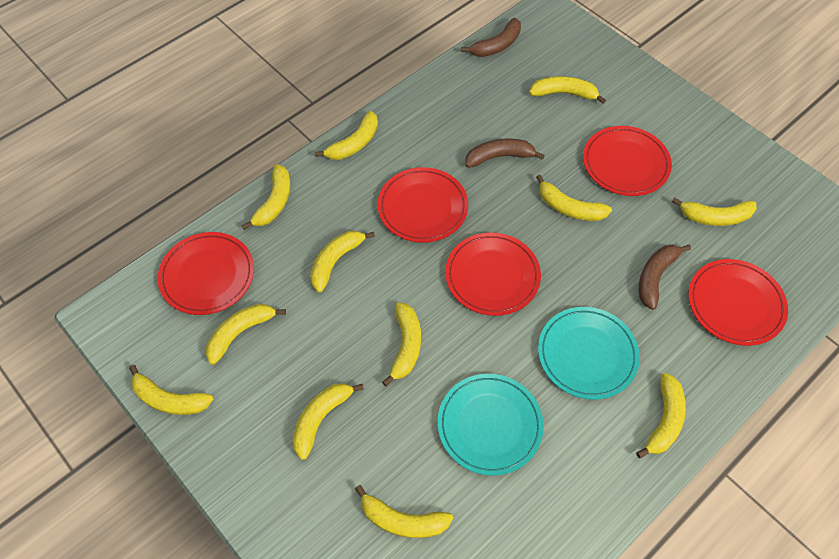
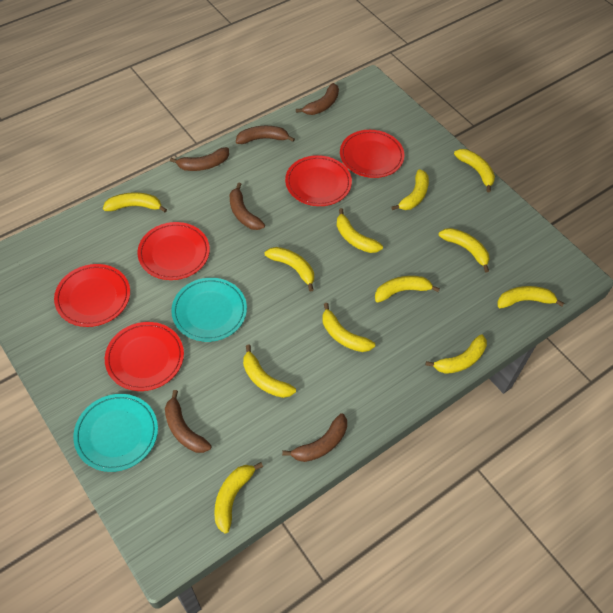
brown banana: [461,18,521,57] [465,139,545,168] [639,244,691,310] = 3 -> [165,390,212,453] [170,147,229,171] [230,182,265,230] [236,126,295,144] [282,413,347,462] [296,83,339,115] = 6

